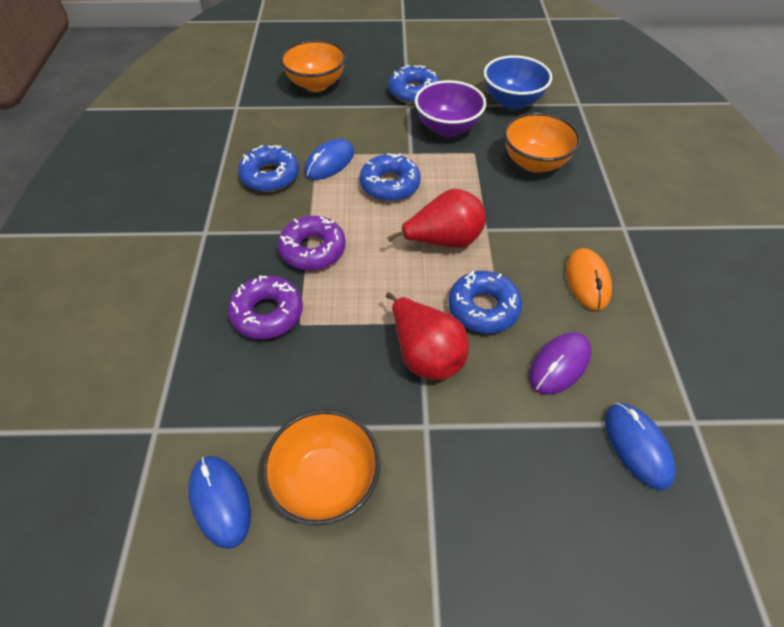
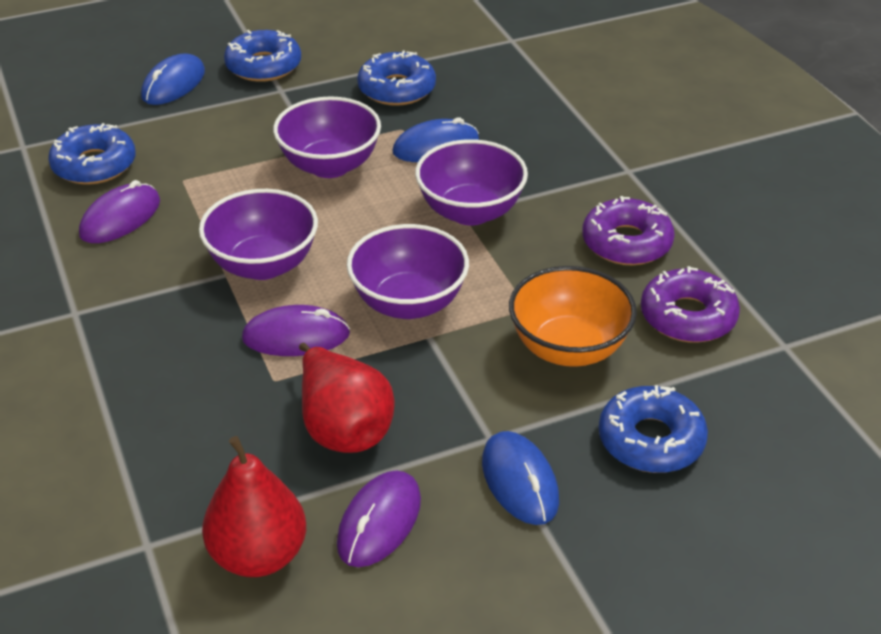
blue bowl: [484,55,552,109] = 1 -> none = 0
orange bowl: [262,409,381,526] [280,40,346,92] [504,112,581,173] = 3 -> [509,266,637,367] = 1
orange mouse: [566,248,612,311] = 1 -> none = 0
purple bowl: [415,80,486,137] = 1 -> [199,189,318,280] [273,96,381,178] [347,224,469,319] [415,139,528,226] = 4
purple mouse: [529,332,592,395] = 1 -> [79,180,160,243] [242,305,350,356] [337,470,421,567] = 3

